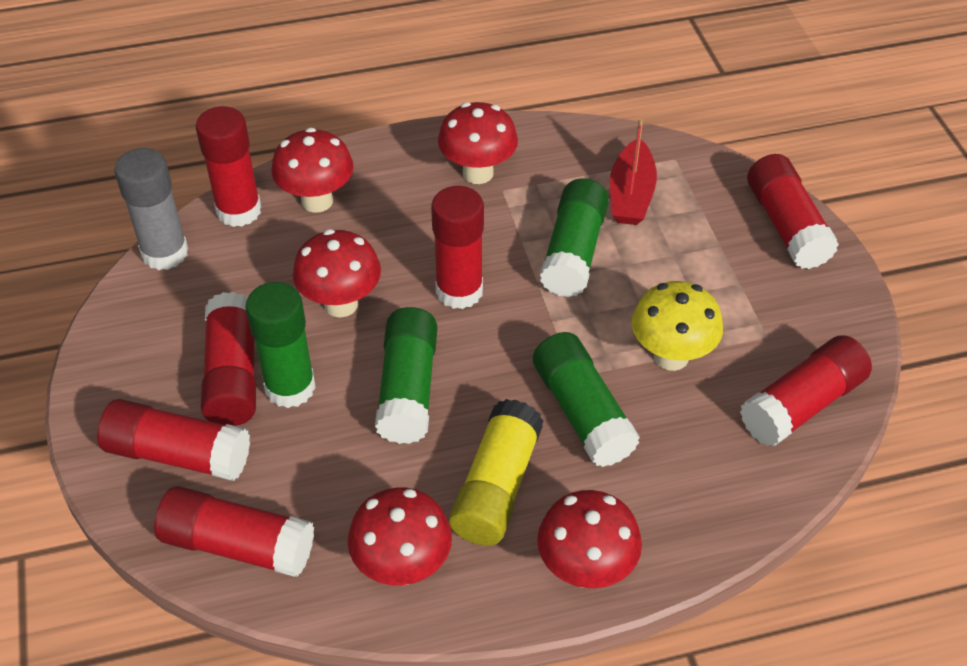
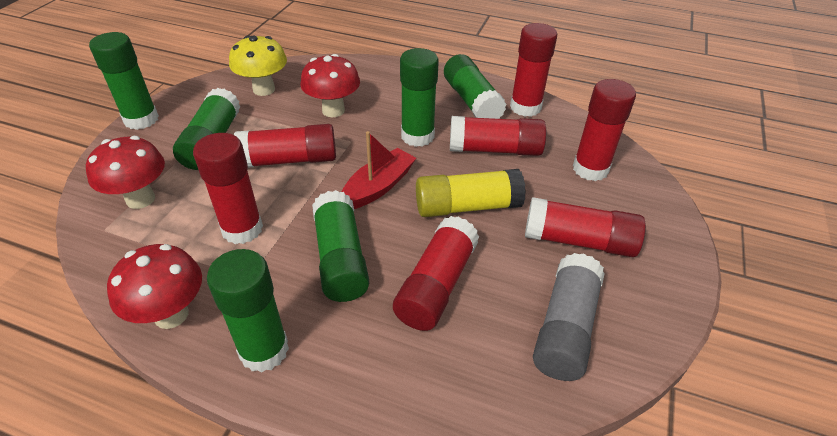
green glue stick: [245,282,316,408] [375,307,437,444] [533,332,640,467] [540,178,609,297] = 4 -> [89,32,159,130] [173,88,240,170] [207,249,289,373] [312,190,369,302] [400,48,439,147] [444,54,506,119] = 6
red mushroom: [272,128,353,213] [293,229,381,318] [348,487,452,586] [438,102,518,184] [537,490,642,588] = 5 -> [86,136,165,209] [107,244,202,329] [301,54,360,117] = 3

